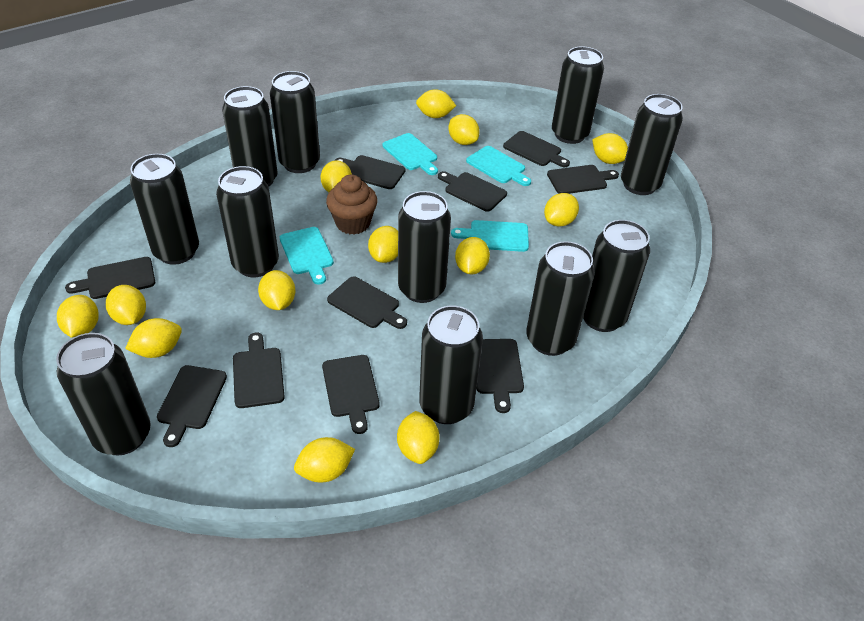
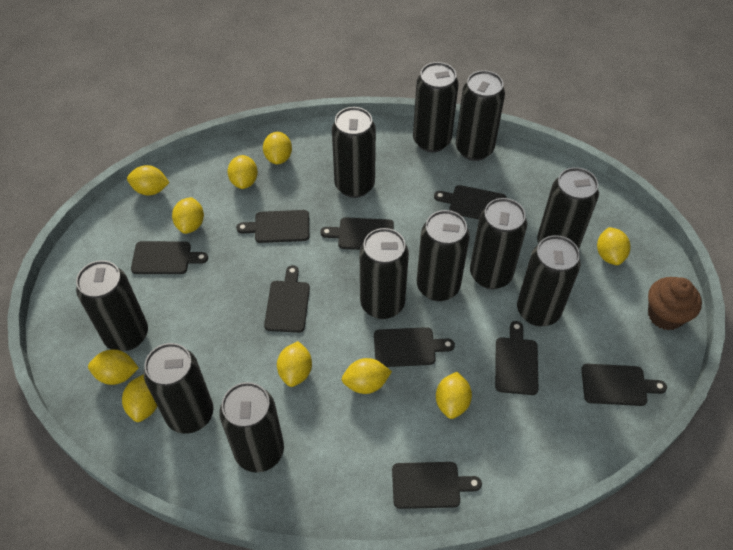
black cutting board: [65,257,155,299] [157,365,227,447] [233,333,285,408] [322,355,380,434] [327,276,407,329] [334,155,405,189] [438,171,507,212] [477,339,524,413] [503,131,570,167] [547,165,619,194] = 10 -> [131,241,208,274] [236,210,309,243] [264,265,310,333] [320,217,394,250] [374,327,455,367] [392,462,482,509] [434,185,506,219] [495,321,538,395] [581,364,667,406] = 9
turquoise cutting board: [280,227,334,285] [383,133,438,175] [451,220,529,252] [466,146,531,186] = 4 -> none = 0
yellow lemon: [57,295,99,338] [106,285,146,325] [125,318,182,358] [258,270,295,310] [294,437,355,482] [320,160,352,192] [368,226,398,263] [397,411,440,464] [416,89,456,118] [448,114,480,145] [455,237,490,274] [544,193,579,227] [592,133,628,164] = 13 -> [88,349,139,385] [122,374,157,422] [127,165,169,196] [172,197,204,234] [227,155,258,189] [263,132,292,164] [277,341,312,387] [342,358,392,394] [436,372,472,419] [597,227,630,265] = 10

